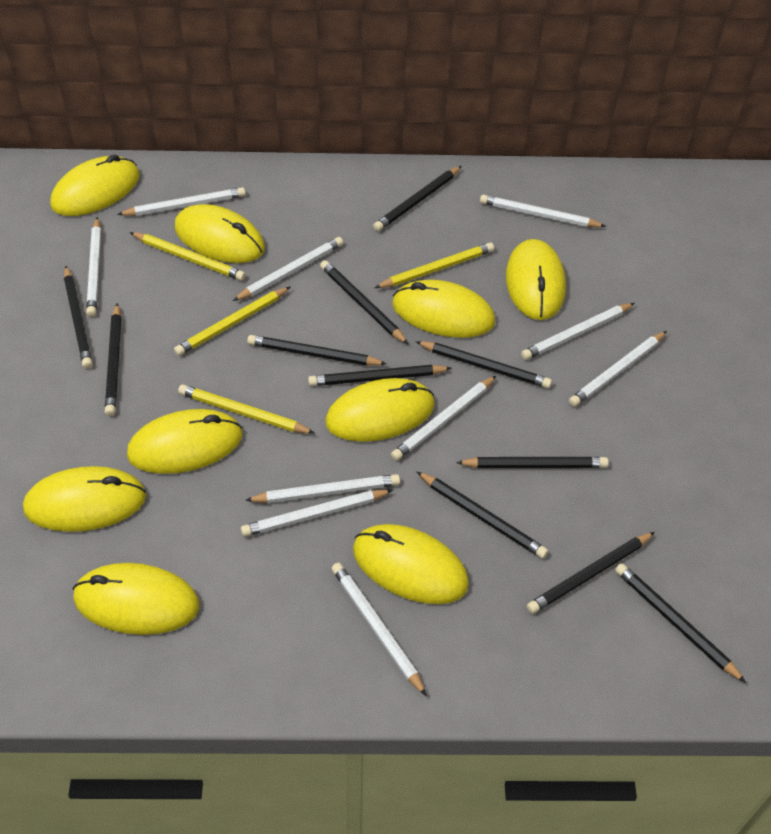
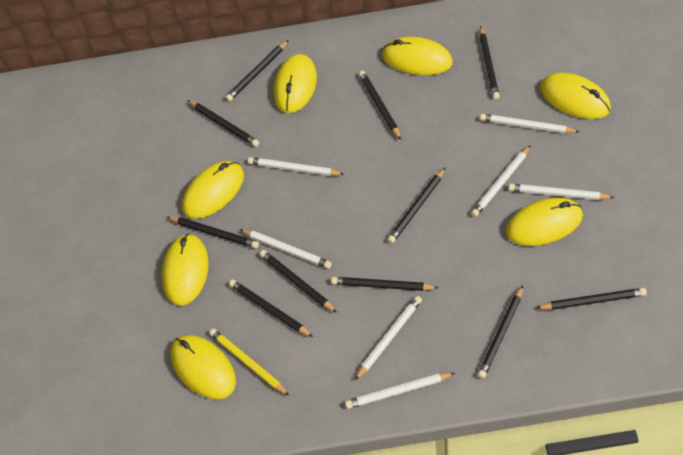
white pencil: [86,217,101,317] [117,187,246,216] [233,237,343,301] [241,490,393,537] [245,474,400,503] [331,563,427,696] [391,376,496,461] [480,195,606,227] [521,303,634,360] [569,331,667,407] = 10 -> [239,229,332,269] [248,157,344,176] [345,373,455,409] [355,296,422,380] [471,145,531,217] [480,114,580,133] [508,184,615,200] = 7
yellow mouse: [23,466,146,532] [50,154,139,216] [73,563,199,635] [127,409,242,474] [175,204,265,263] [325,378,435,442] [353,524,469,604] [392,280,495,338] [506,239,566,320] = 9 -> [162,233,208,306] [170,335,236,399] [182,161,244,219] [274,54,317,113] [382,37,453,75] [505,198,583,246] [540,73,611,119] = 7
yellow pencil: [129,232,246,281] [174,286,291,356] [178,384,314,434] [375,243,494,288] = 4 -> [209,328,290,396] = 1

